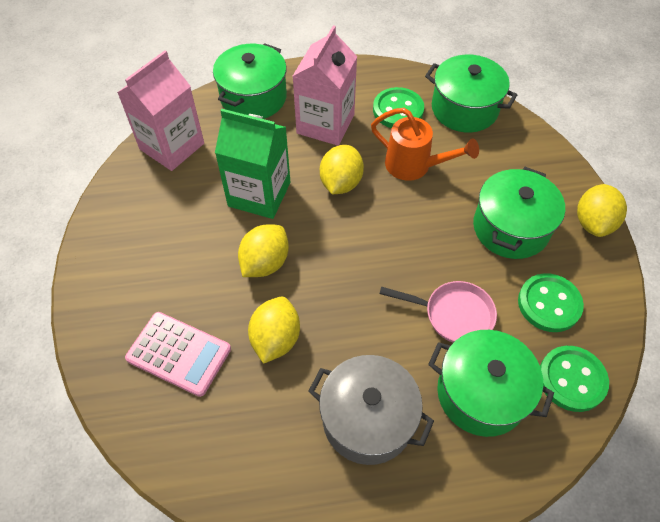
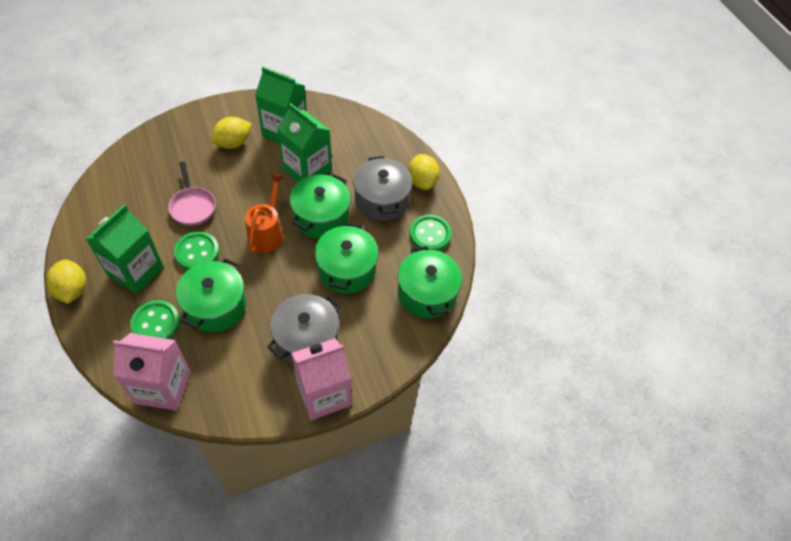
green carton: [215,109,290,219] = 1 -> [86,205,164,294] [255,67,307,143] [277,103,332,182] = 3
grey pot: [308,355,434,465] = 1 -> [267,294,342,365] [353,156,413,221] = 2
pink calculator: [125,312,231,397] = 1 -> none = 0
yellow lemon: [238,224,289,277] [248,297,300,364] [320,145,364,194] [577,184,627,237] = 4 -> [46,259,86,304] [211,117,252,149] [408,154,440,190] = 3

